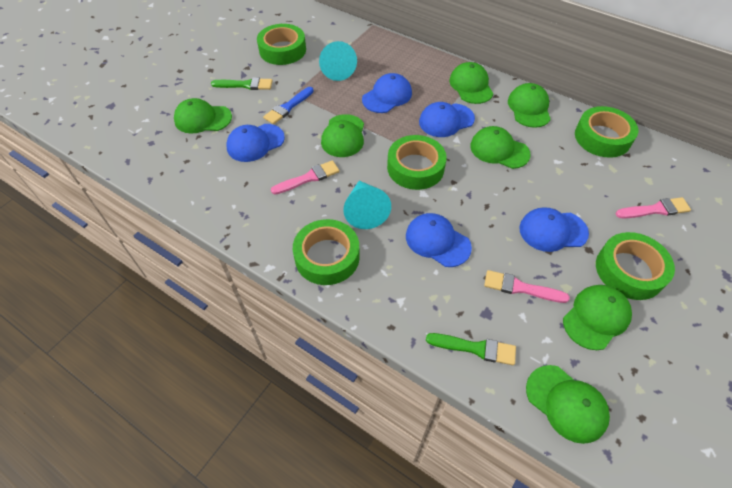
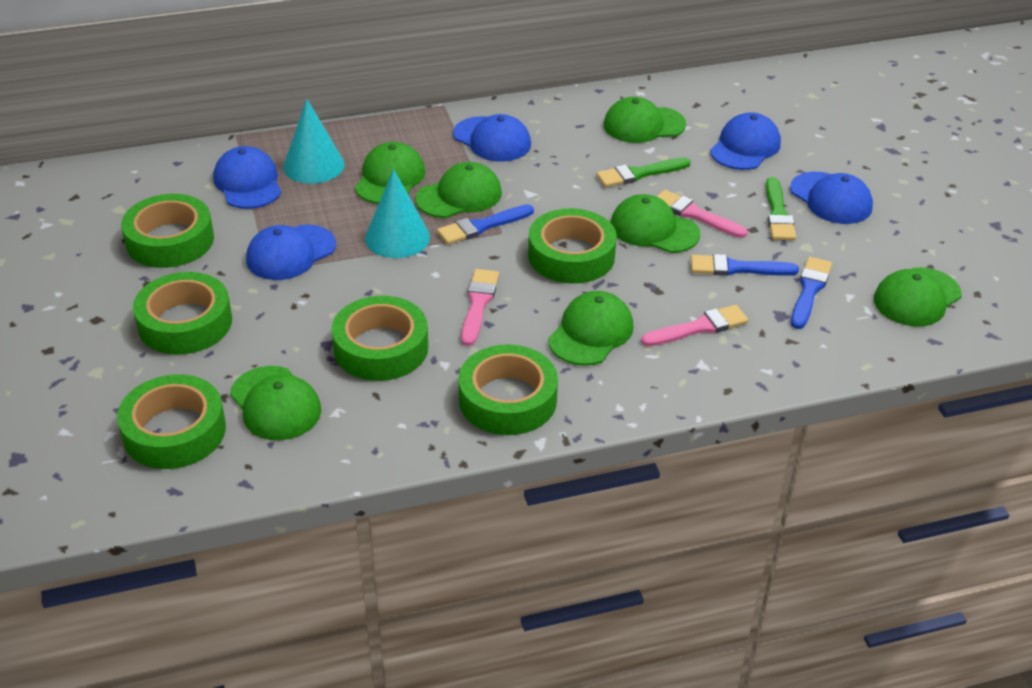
blue brush: [263,87,314,124] = 1 -> [437,204,534,244] [691,254,799,276] [791,257,832,329] = 3
green tape: [257,24,306,65] [293,219,360,285] [387,135,447,190] [575,106,638,158] [596,232,675,300] = 5 -> [117,374,226,469] [121,194,214,268] [133,272,232,355] [332,296,428,381] [458,344,558,435] [528,208,617,284] = 6

